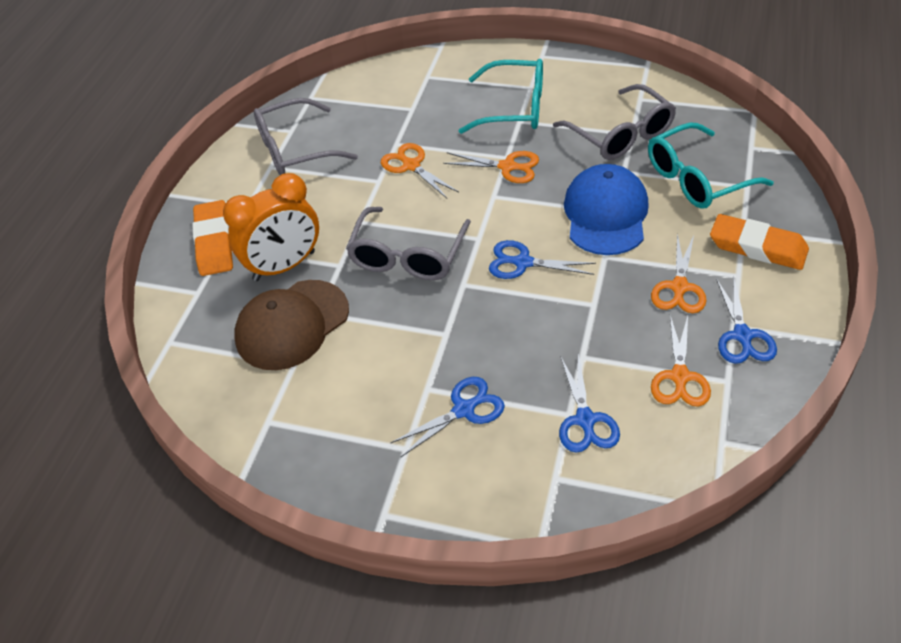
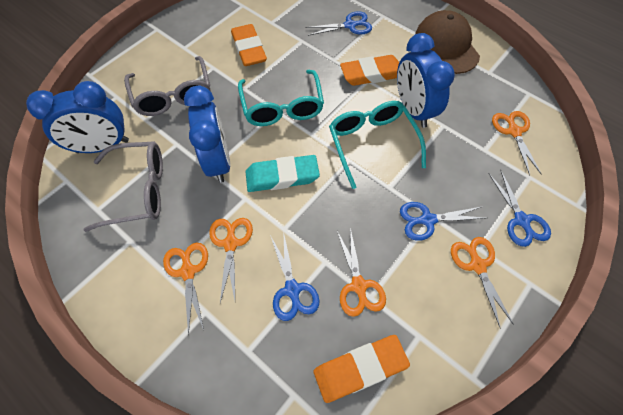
blue cap: [564,164,649,255] = 1 -> none = 0
blue clock: none = 0 -> [26,81,129,153] [184,86,230,183] [397,33,455,128] = 3
grey glasses: [254,98,358,175] [346,207,471,280] [553,84,676,160] = 3 -> [84,141,163,232] [124,56,210,116] = 2
orange clock: [223,173,319,281] = 1 -> none = 0
orange eraser: [192,200,233,276] [710,214,809,270] = 2 -> [231,24,267,66] [313,335,410,403] [340,55,399,86] = 3
orange scissors: [381,143,459,198] [443,151,539,183] [651,233,707,313] [651,315,711,406] = 4 -> [163,243,208,336] [209,218,253,303] [337,228,386,317] [451,237,514,329] [492,111,542,175] = 5
turquoise eraser: none = 0 -> [246,155,320,192] = 1

